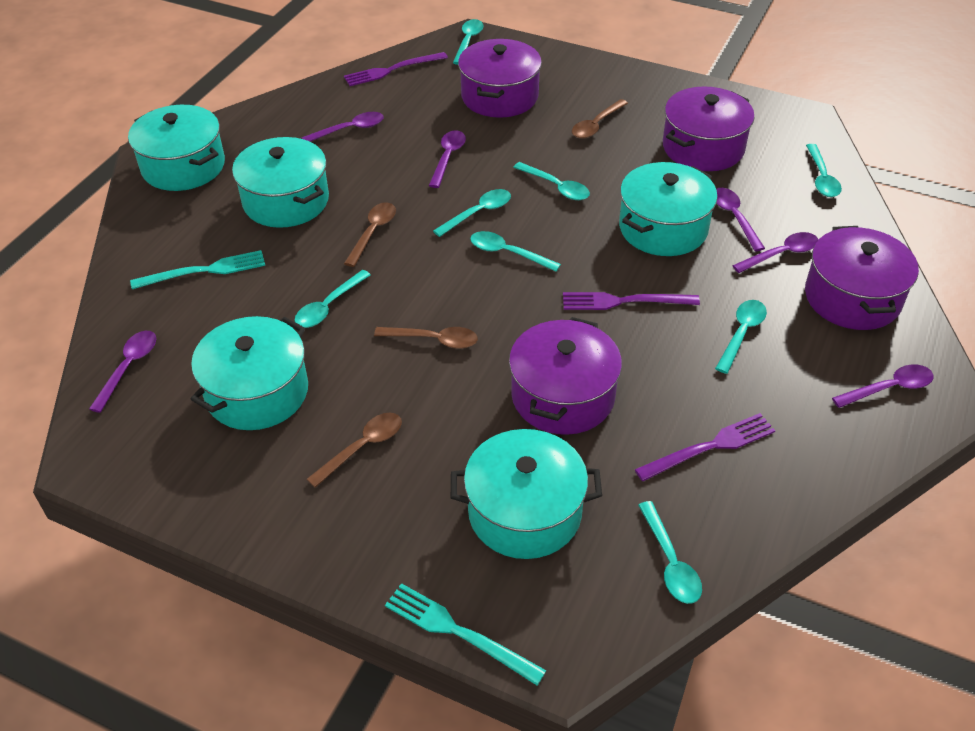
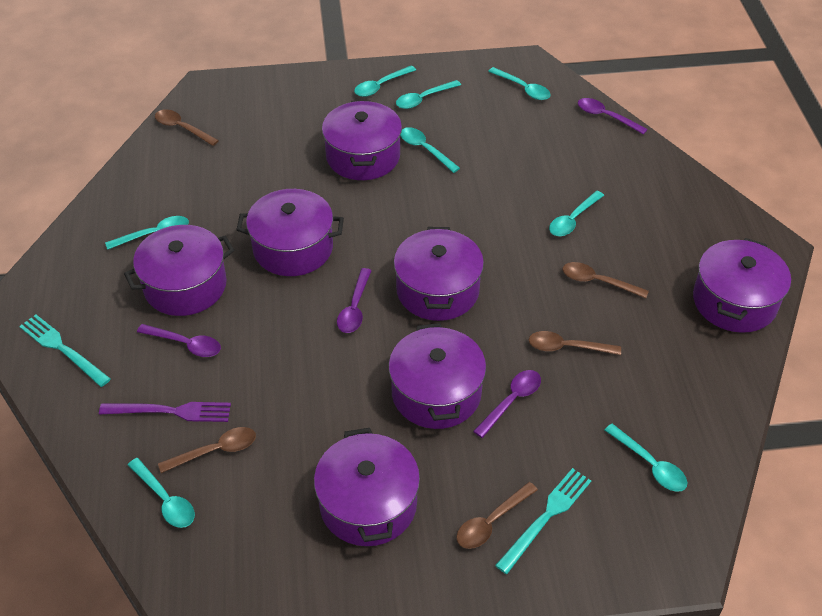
brown spoon: [306,413,402,488] [344,202,396,267] [374,327,478,349] [572,99,628,139] = 4 -> [155,110,219,146] [158,427,256,473] [456,482,538,549] [529,331,621,355] [563,262,649,298] = 5
purple fork: [344,52,448,86] [563,292,700,310] [635,413,775,481] = 3 -> [99,402,231,422] = 1
purple pot: [458,39,542,118] [509,317,622,435] [663,86,755,171] [805,226,919,330] = 4 -> [124,225,234,316] [236,189,344,276] [314,428,420,546] [322,100,402,180] [389,323,486,429] [394,227,484,321] [693,238,791,333] = 7
purple spoon: [89,331,156,413] [302,112,384,142] [429,130,466,188] [716,188,765,251] [732,232,819,273] [832,364,934,408] = 6 -> [137,324,221,357] [337,268,372,333] [473,370,541,438] [578,98,648,135] = 4
turquoise pot: [128,105,225,191] [191,316,308,430] [232,137,329,228] [451,429,602,559] [619,162,718,256] = 5 -> none = 0

